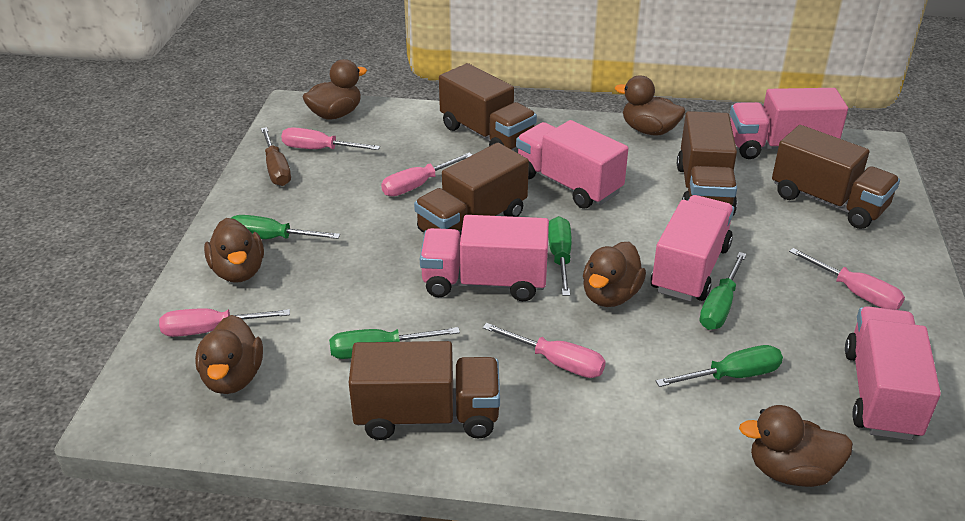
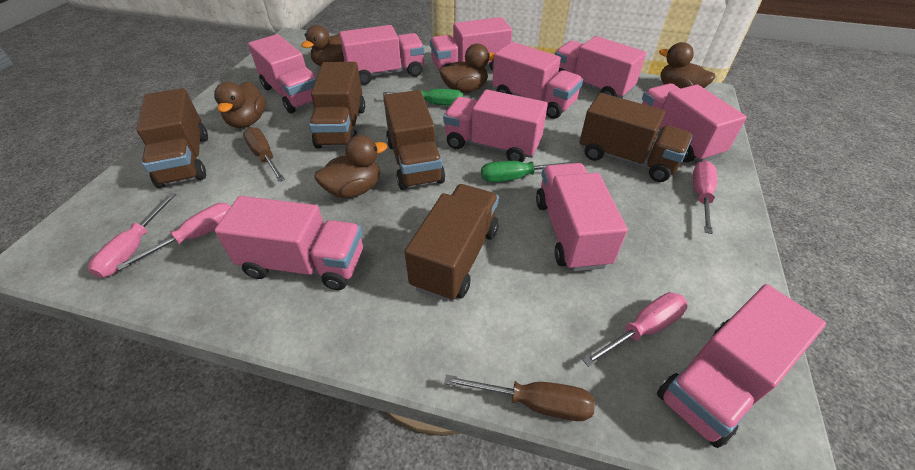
brown duck: [195,315,263,394] [204,218,264,283] [303,59,367,120] [583,242,646,307] [615,75,685,136] [739,405,853,487] = 6 -> [214,81,266,128] [301,25,344,66] [314,135,387,199] [439,43,495,93] [659,42,715,89] = 5
brown screwdriver: [261,127,291,186] = 1 -> [243,127,285,182] [444,375,595,421] = 2
green screwdriver: [232,215,340,239] [329,327,460,359] [548,216,572,296] [656,345,783,387] [700,252,747,330] = 5 -> [383,89,463,106] [481,161,576,182] = 2
pink screwdriver: [159,308,290,337] [281,127,380,150] [381,153,472,196] [483,323,606,378] [789,248,905,310] = 5 -> [88,193,176,278] [117,203,230,271] [583,292,687,367] [693,161,717,234] = 4
pink truck: [420,215,549,301] [516,120,628,209] [651,195,734,302] [730,88,848,159] [845,306,941,440] = 5 -> [214,196,363,290] [248,34,317,113] [339,25,425,85] [430,17,512,71] [443,90,548,162] [492,42,583,119] [536,163,628,271] [554,36,646,99] [642,83,747,162] [657,284,826,448] = 10

